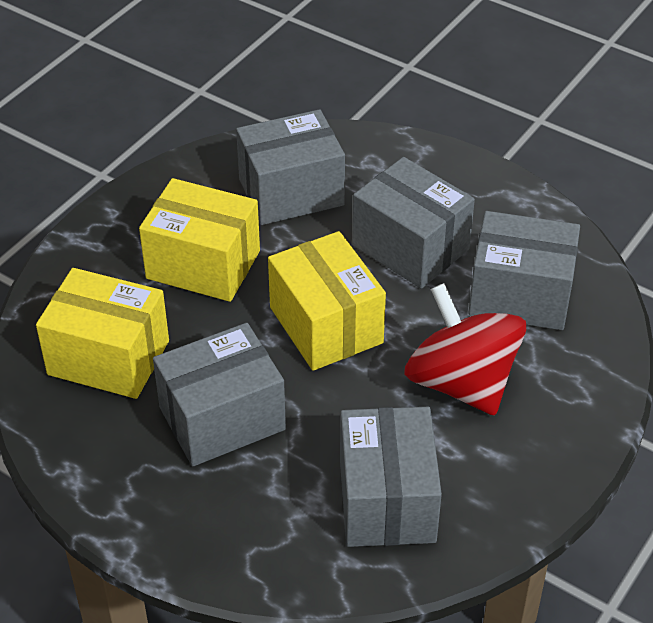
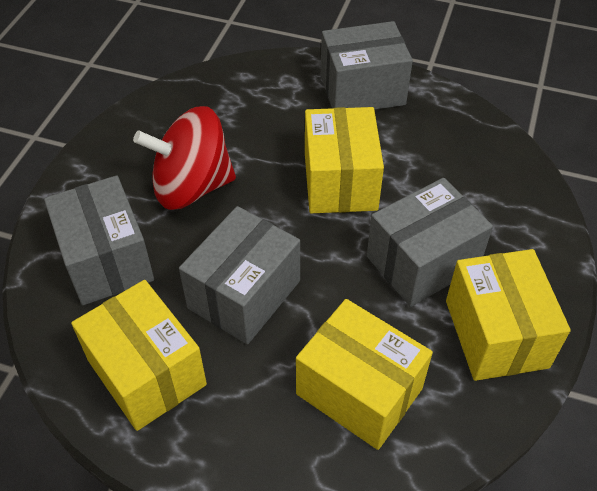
grey box: [153,323,286,466] [236,109,345,225] [340,407,442,547] [352,157,475,289] [468,211,580,330] = 5 -> [44,175,154,305] [179,206,300,344] [321,21,413,110] [367,178,493,307] = 4
yellow box: [36,268,169,399] [139,178,260,302] [268,231,386,371] = 3 -> [71,280,207,431] [296,299,433,450] [305,107,384,213] [446,249,571,381] = 4

